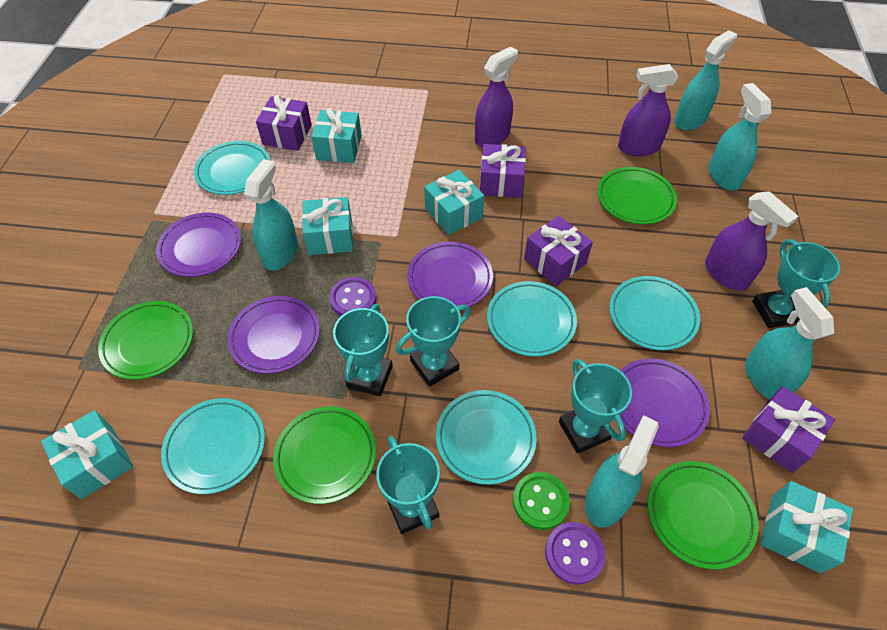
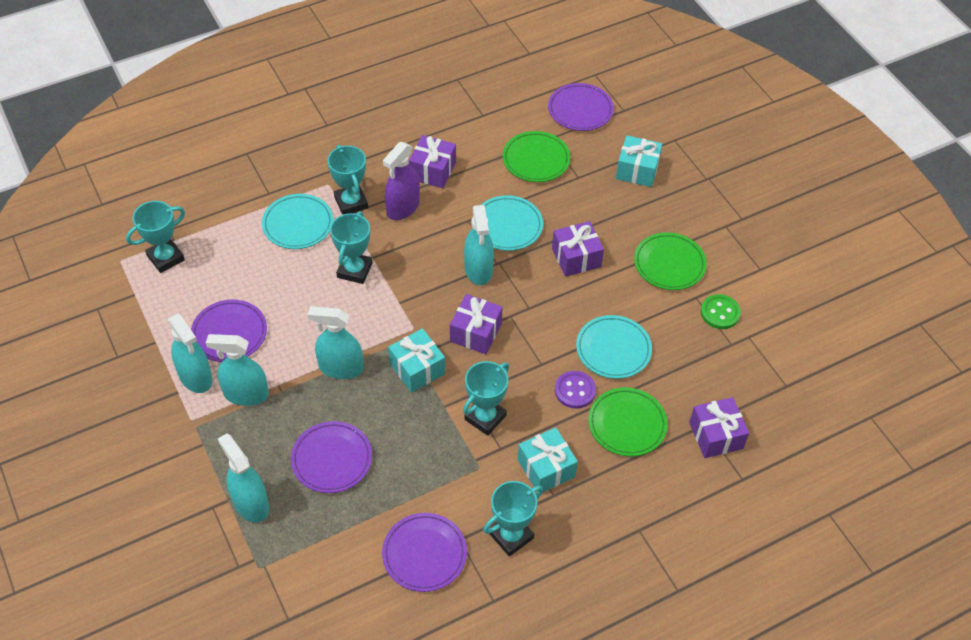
green plate: [98,301,193,380] [273,406,376,504] [597,167,677,224] [647,461,759,570] = 4 -> [503,131,570,182] [588,387,668,456] [634,232,707,290] = 3
purple button: [329,277,376,316] [545,522,605,585] = 2 -> [555,371,596,409] = 1
purple spray bottle: [475,46,518,147] [618,64,679,156] [705,191,798,290] = 3 -> [383,142,420,220] = 1
turquoise gift: [41,410,134,499] [302,197,353,255] [311,108,362,163] [424,170,484,235] [760,481,853,573] = 5 -> [388,328,445,393] [518,427,578,493] [616,135,662,187] = 3
turquoise plate: [161,398,265,494] [194,141,271,195] [436,390,537,485] [487,281,577,357] [609,276,700,350] = 5 -> [262,194,333,249] [481,195,543,251] [576,315,652,379] = 3

